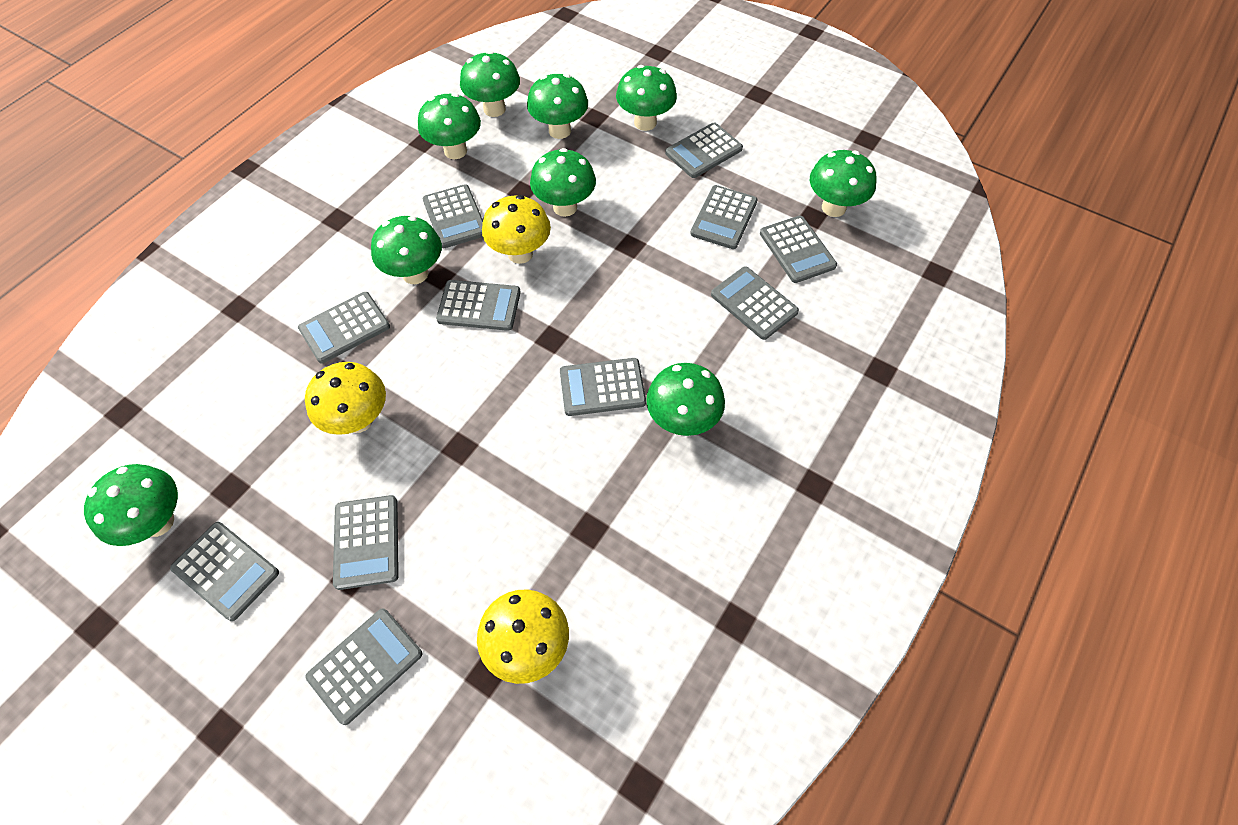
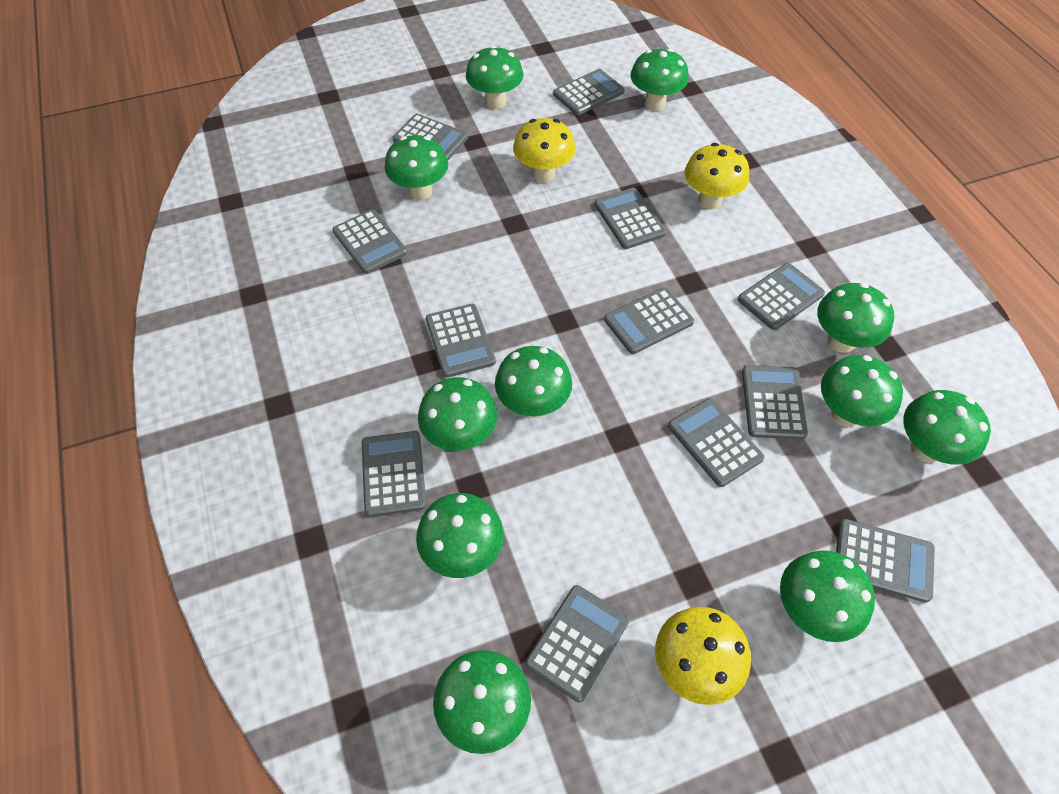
green mushroom: [84,464,178,546] [371,216,442,284] [418,93,481,159] [460,51,520,117] [527,74,588,139] [530,148,596,217] [616,65,677,131] [646,363,725,436] [810,150,877,217] = 9 -> [385,135,448,200] [416,493,504,578] [418,377,498,451] [433,650,531,754] [466,45,523,109] [495,346,572,418] [630,48,689,111] [780,550,875,642] [817,283,894,353] [821,355,903,427] [903,390,991,465] = 11
grey calculator: [170,522,279,621] [298,292,390,363] [306,608,422,725] [333,495,399,590] [423,184,483,248] [436,280,521,331] [560,358,646,416] [665,122,743,178] [690,185,758,249] [711,266,799,340] [760,216,837,283] = 11 -> [332,209,407,274] [362,431,426,517] [393,114,468,160] [426,304,496,378] [525,585,629,702] [553,69,625,115] [594,188,666,249] [604,287,694,354] [668,398,764,487] [738,263,825,330] [742,365,808,440] [836,519,935,603] = 12

